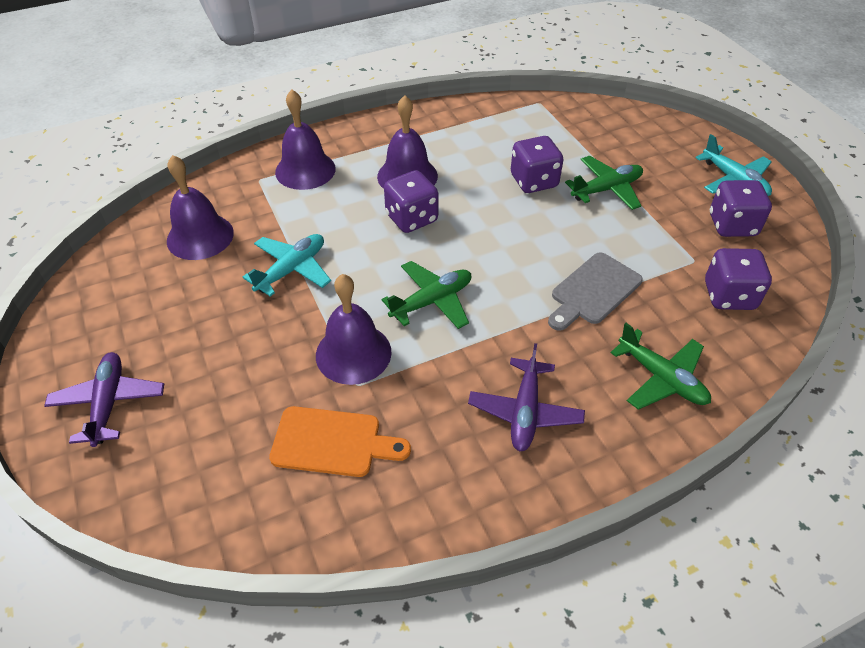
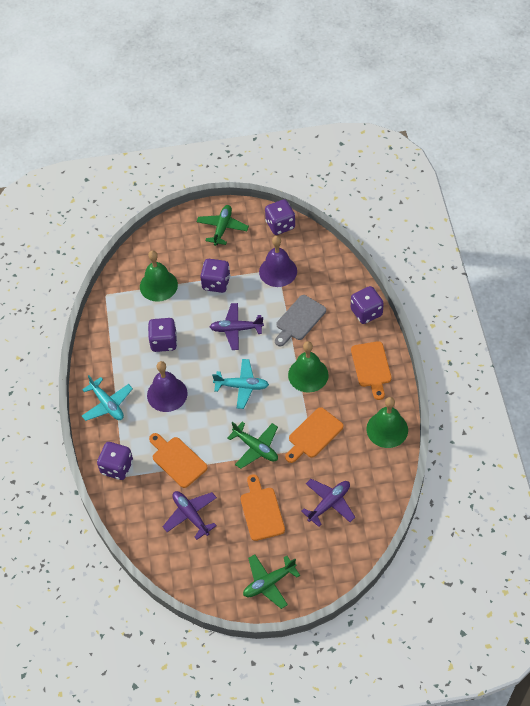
green bell: none = 0 -> [140,250,178,302] [288,341,329,392] [366,397,408,448] = 3
orange cutting board: [269,406,411,477] = 1 -> [149,433,208,488] [240,474,285,541] [285,407,343,463] [351,341,392,400] = 4
purple bell: [167,155,234,260] [275,89,336,190] [316,274,392,385] [377,95,438,189] = 4 -> [147,361,187,412] [259,236,297,287] = 2
purple dice: [384,170,439,233] [511,136,563,193] [705,248,772,310] [710,180,772,237] = 4 -> [97,442,133,480] [148,318,177,352] [200,259,230,293] [265,199,295,235] [351,286,384,324] = 5
purple plane: [44,352,164,447] [468,343,585,451] = 2 -> [163,491,217,540] [210,303,264,350] [301,479,355,527] = 3

